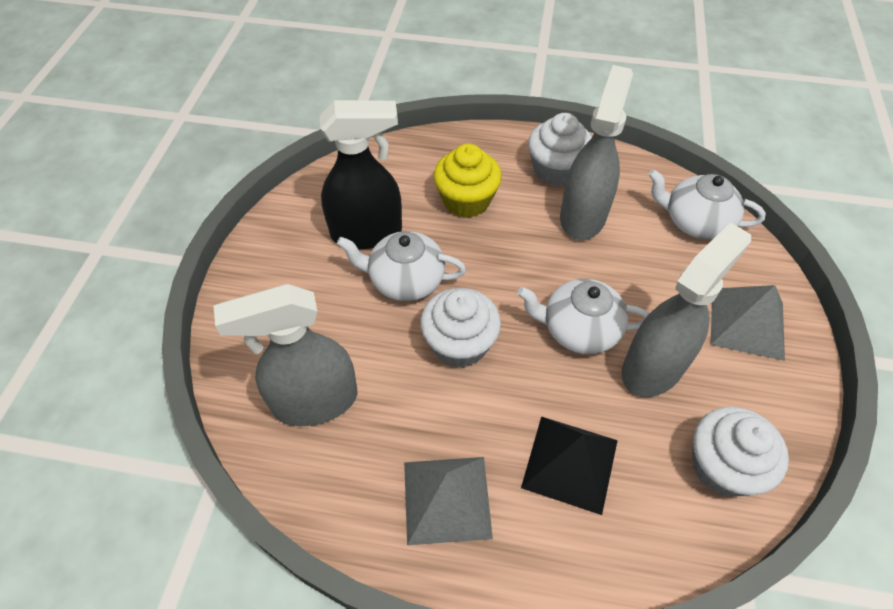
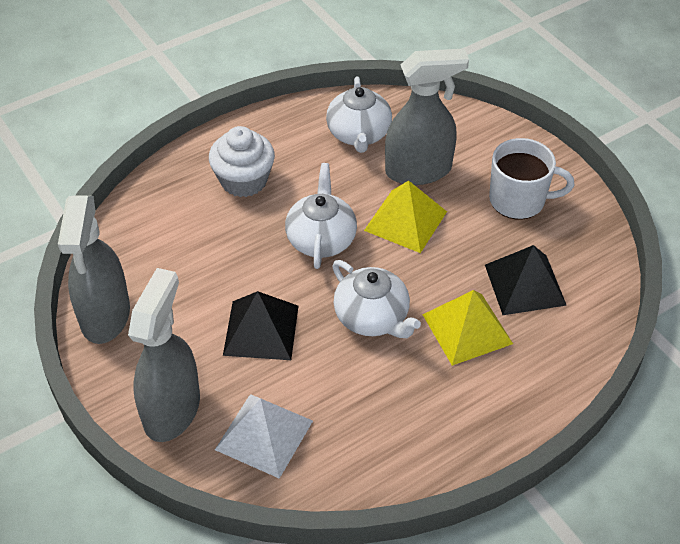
black pyramid: [521,416,618,515] = 1 -> [223,291,299,360] [485,245,567,315] = 2
black spray bottle: [320,100,402,249] = 1 -> none = 0
grey pyramid: [404,457,493,545] [710,285,785,361] = 2 -> none = 0
white cupcake: [420,288,501,368] [528,113,592,186] [692,407,789,497] = 3 -> [209,126,275,197] = 1
white mug: none = 0 -> [489,138,574,220] = 1
white pyramid: none = 0 -> [215,394,313,479] = 1
yellow cupcake: [434,144,502,218] = 1 -> none = 0
yellow pyramid: none = 0 -> [364,181,447,253] [422,290,513,366] = 2

